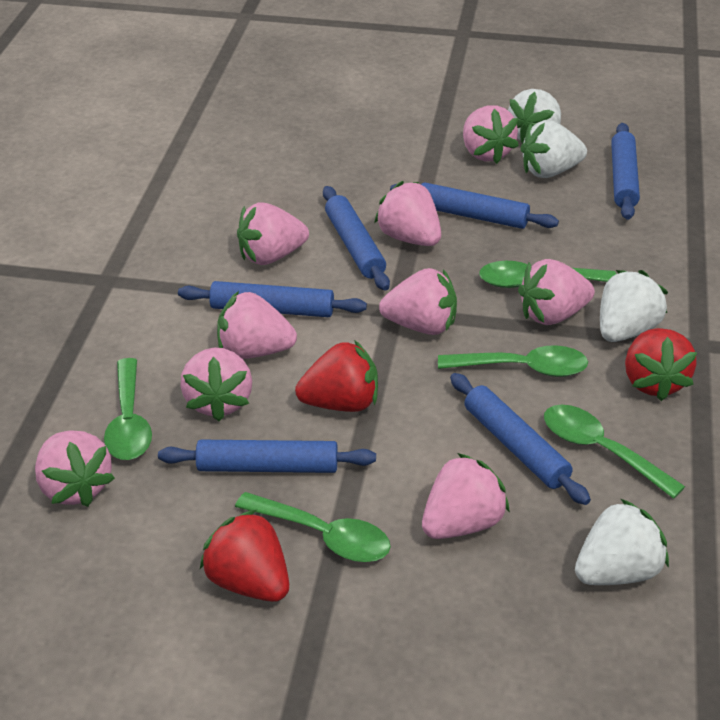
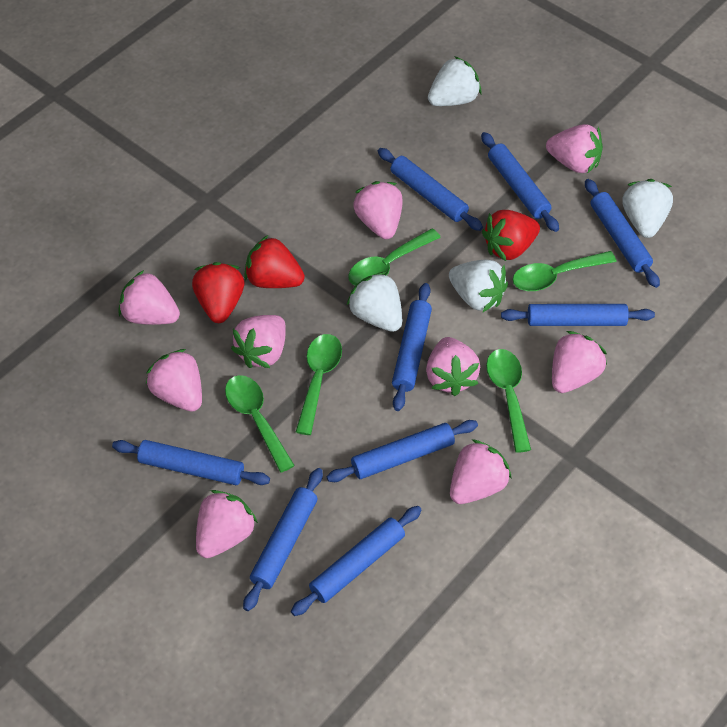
blue rolling pin: [158,440,376,473] [178,281,367,317] [323,186,390,291] [390,182,559,229] [450,373,591,505] [611,123,640,220] = 6 -> [112,440,270,485] [243,468,323,611] [291,506,422,616] [326,420,478,482] [378,148,483,231] [392,283,432,411] [481,132,559,232] [501,304,655,326] [585,179,660,288] = 9

